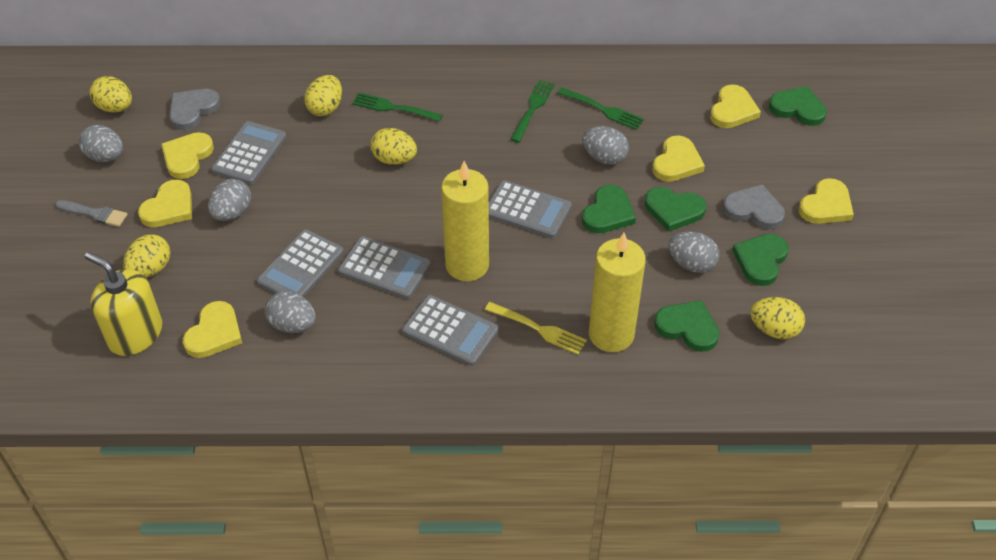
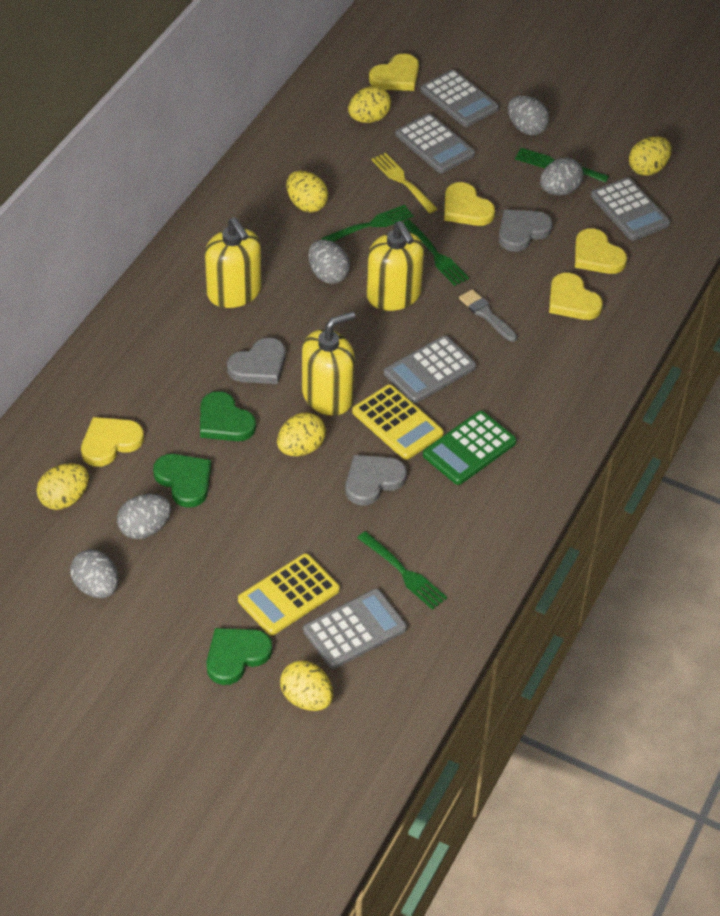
green calculator: none = 0 -> [423,411,517,485] = 1
green fork: [352,93,443,122] [510,80,555,143] [557,87,644,130] = 3 -> [321,205,414,242] [357,531,447,610] [403,220,469,286] [515,148,609,183] = 4
green heart: [582,185,636,233] [645,187,706,232] [654,300,720,352] [732,234,789,286] [769,86,827,126] = 5 -> [153,454,211,508] [200,391,256,441] [206,628,272,685] = 3
grey heart: [169,89,221,130] [723,184,785,229] = 2 -> [227,338,286,384] [345,455,407,505] [499,210,553,252] = 3
yellow calculator: none = 0 -> [238,553,340,635] [352,384,444,460] = 2
yellow candle: [441,161,489,281] [589,233,646,352] = 2 -> none = 0
yellow egg: [89,76,132,112] [123,234,171,278] [304,75,342,116] [371,128,417,165] [750,297,805,339] = 5 -> [37,463,89,510] [277,413,326,456] [280,661,333,711] [286,171,328,213] [348,86,391,123] [629,136,672,176] = 6
yellow heart: [138,180,192,227] [161,132,214,179] [183,301,242,358] [652,135,705,182] [710,84,761,128] [799,178,854,224] = 6 -> [81,417,144,467] [369,54,419,91] [444,182,495,226] [549,273,603,320] [575,228,627,274] = 5
yellow soap dispenser: [85,252,162,356] = 1 -> [205,217,262,308] [302,311,355,416] [367,221,424,311] = 3

